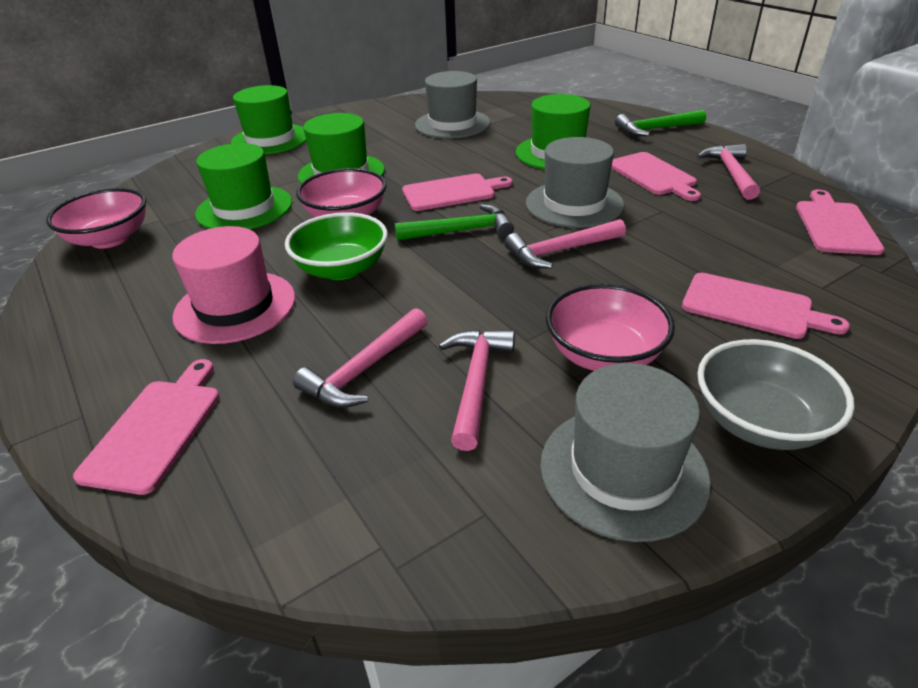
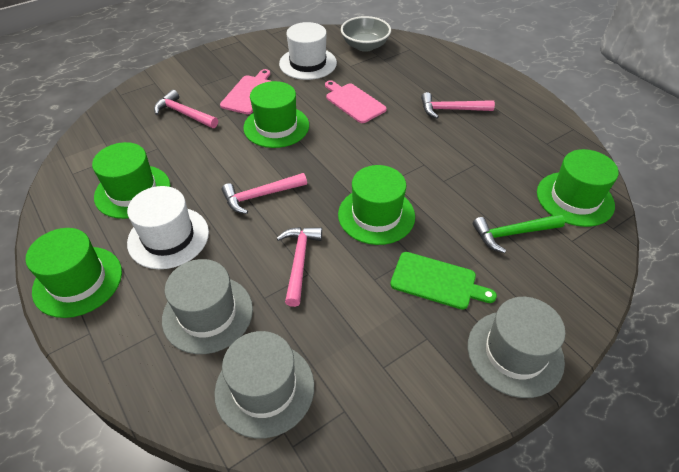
green bowl: [285,212,388,280] = 1 -> none = 0
green cutting board: none = 0 -> [390,252,497,310] = 1
green hammer: [395,204,514,241] [615,110,706,136] = 2 -> [473,214,565,253] = 1
green hat: [195,143,292,229] [231,85,306,155] [298,113,385,184] [516,94,590,169] = 4 -> [25,228,122,318] [92,142,171,219] [243,81,309,148] [338,165,415,245] [537,149,619,227] = 5
pink bowl: [46,188,146,249] [296,168,387,217] [546,284,675,371] = 3 -> none = 0
pink cutting board: [73,359,219,495] [402,174,513,211] [611,152,701,201] [682,273,850,339] [796,190,884,255] = 5 -> [220,69,271,114] [325,80,387,123] = 2
pink hat: [172,226,295,344] = 1 -> none = 0
white hat: none = 0 -> [127,186,209,269] [279,22,337,80] = 2

